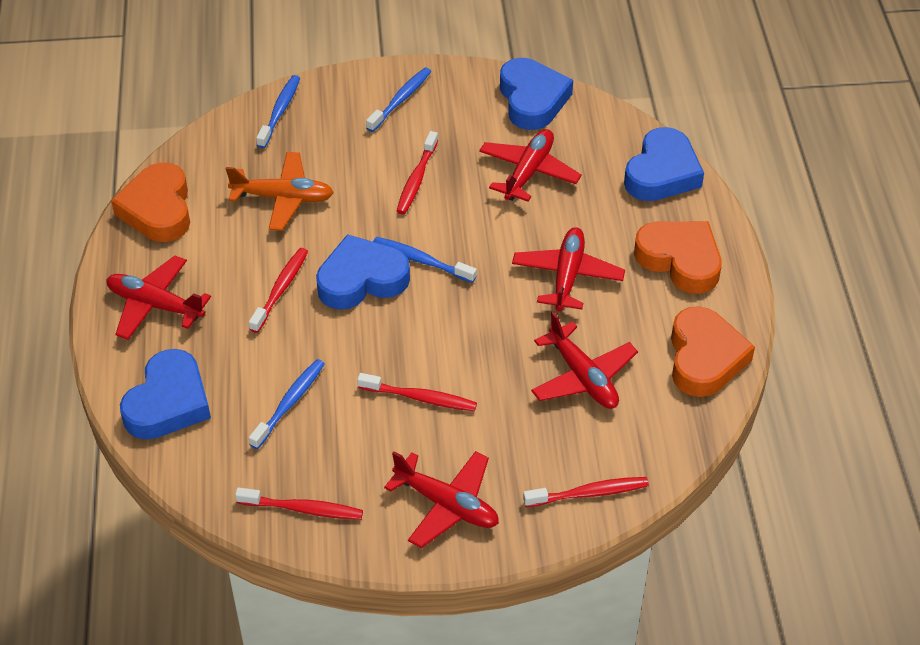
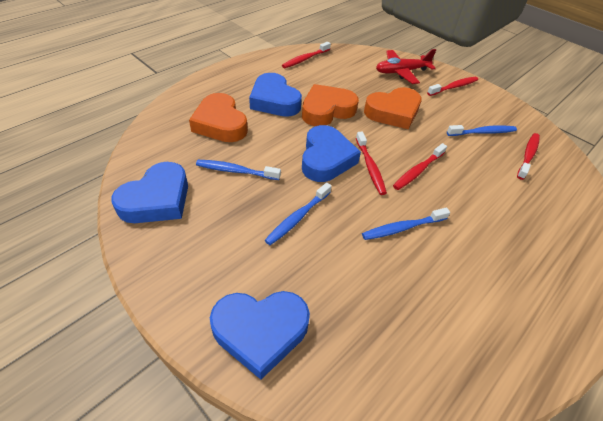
orange plane: [226,152,334,231] = 1 -> none = 0
red plane: [106,256,211,340] [384,451,499,548] [479,129,582,202] [512,227,625,311] [531,311,638,409] = 5 -> [376,49,436,84] = 1

